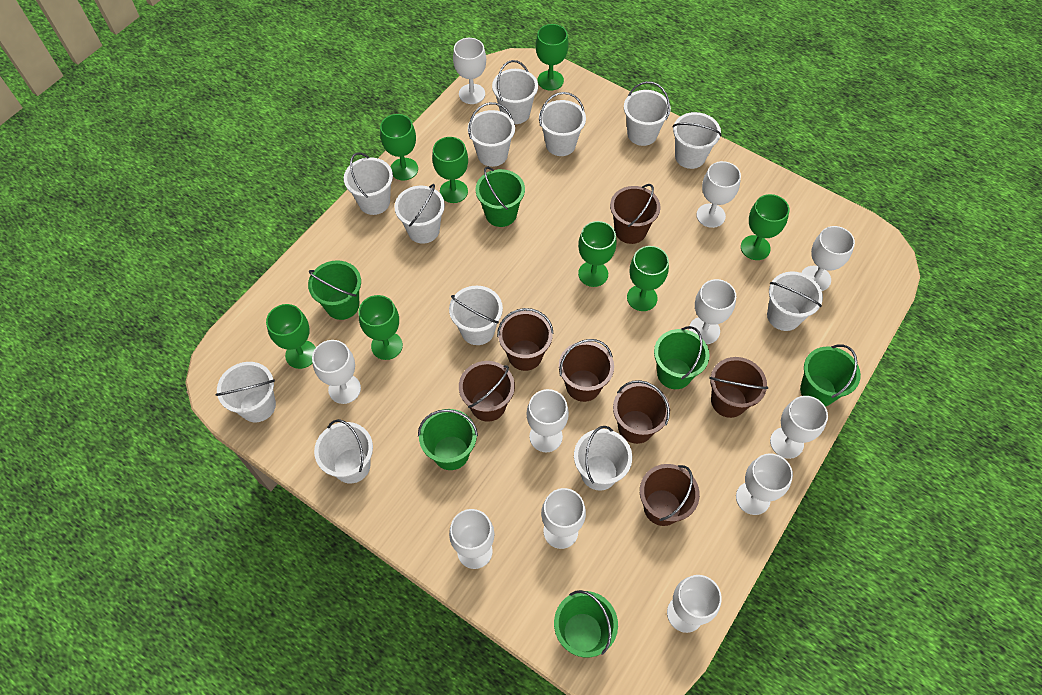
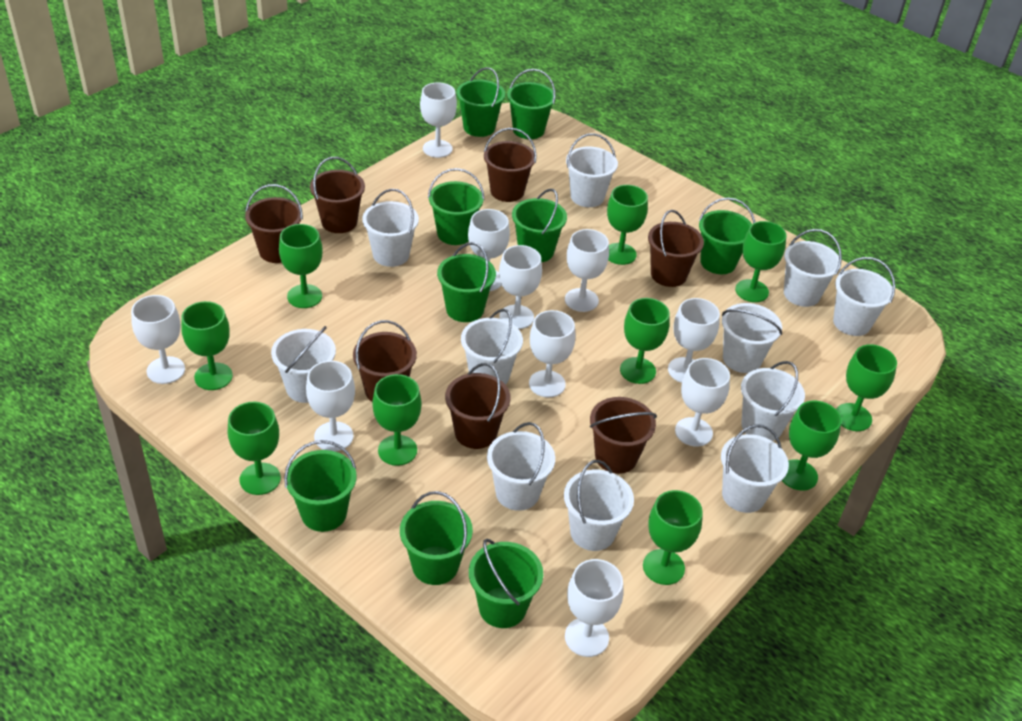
green bucket: [308,260,361,320] [418,409,478,470] [476,167,525,227] [554,590,618,657] [654,326,709,389] [800,345,861,407] = 6 -> [284,440,356,532] [400,491,473,585] [428,168,484,245] [437,242,496,322] [457,67,505,137] [469,539,543,628] [507,69,556,139] [512,189,567,262] [699,198,755,274] = 9
green goblet: [266,304,316,369] [359,295,403,360] [380,114,418,180] [432,137,468,203] [536,24,569,90] [578,221,617,287] [627,246,669,311] [741,194,789,260] = 8 -> [181,301,233,390] [228,402,281,495] [279,224,323,308] [372,374,422,466] [607,185,648,265] [620,298,670,384] [643,490,703,585] [735,221,787,302] [782,401,841,490] [836,344,897,431] = 10
white bucket: [215,362,276,422] [314,419,373,484] [344,153,393,215] [394,184,445,244] [449,286,503,345] [468,102,515,167] [492,60,538,124] [539,92,586,156] [574,426,632,491] [624,81,671,146] [673,112,722,169] [767,271,823,331] = 12 -> [271,326,336,403] [362,189,419,267] [461,309,523,385] [487,422,555,511] [564,460,634,551] [566,133,618,207] [721,303,782,373] [721,424,789,513] [741,361,805,441] [784,229,842,307] [833,257,895,336] = 11
white goblet: [312,340,361,404] [449,509,494,569] [453,38,486,104] [527,389,569,452] [541,488,586,549] [667,575,722,633] [689,279,736,344] [696,161,741,228] [736,453,793,515] [770,396,828,459] [802,226,855,291] = 11 -> [131,295,185,384] [306,361,355,451] [420,82,457,158] [468,209,510,291] [499,245,542,329] [529,310,575,398] [565,229,609,312] [565,559,624,657] [668,298,720,383] [675,358,730,447] = 10

